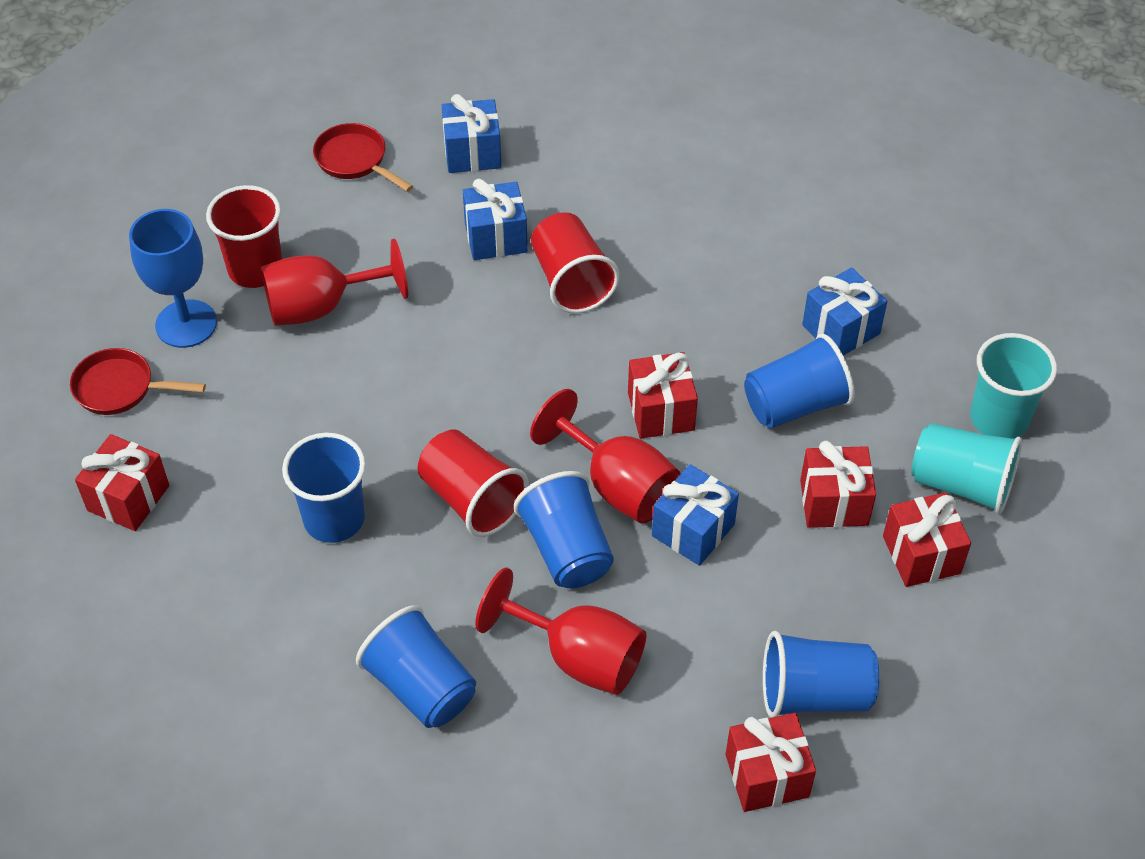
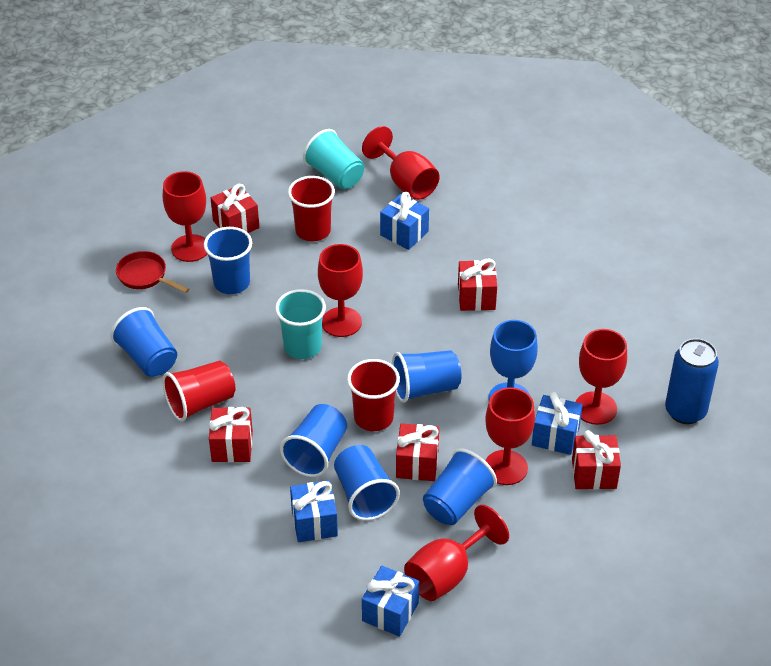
blue can: none = 0 -> [665,338,719,424] = 1
blue cup: [282,433,366,543] [356,605,476,728] [514,471,614,588] [744,334,855,428] [763,631,879,718] = 5 -> [110,307,177,377] [204,227,252,294] [280,404,347,477] [334,445,400,521] [392,350,461,403] [423,448,497,525] = 6
red goblet: [261,239,408,326] [475,568,646,695] [530,389,681,524] = 3 -> [163,171,207,262] [318,244,363,337] [362,126,440,200] [404,505,509,601] [485,388,535,485] [576,329,627,425] = 6
red pan: [70,348,206,415] [313,123,413,192] = 2 -> [116,251,189,293] = 1

